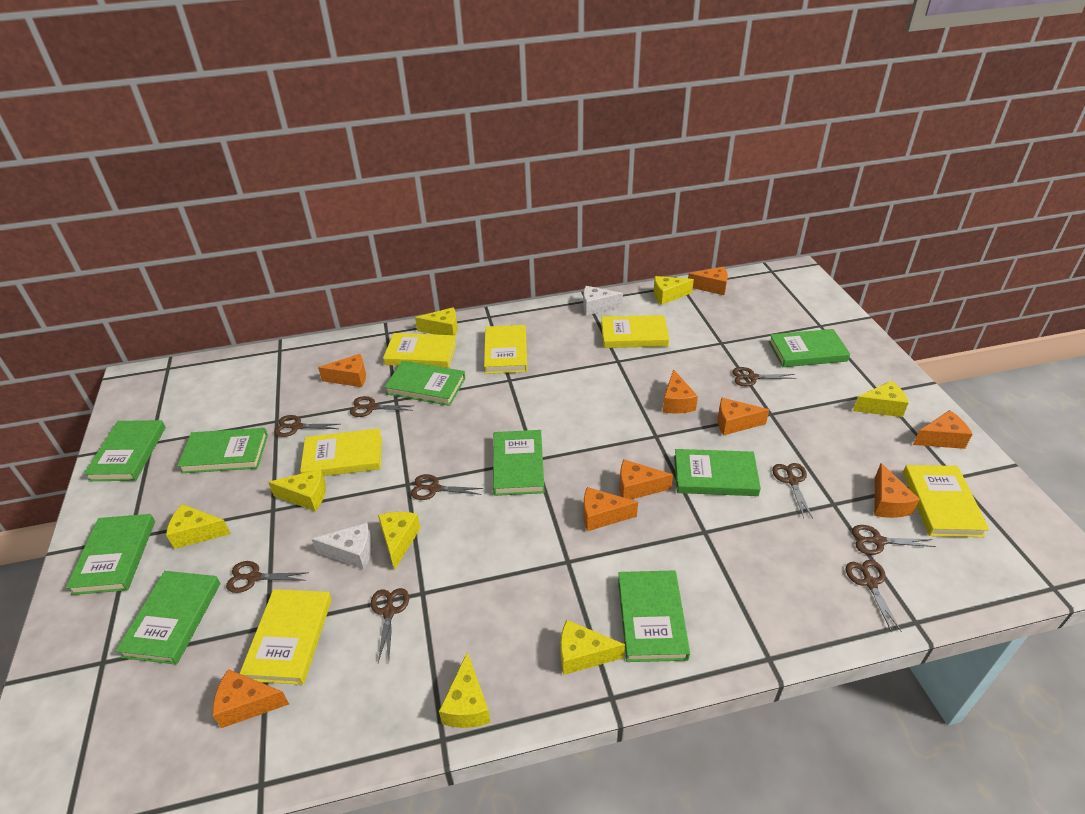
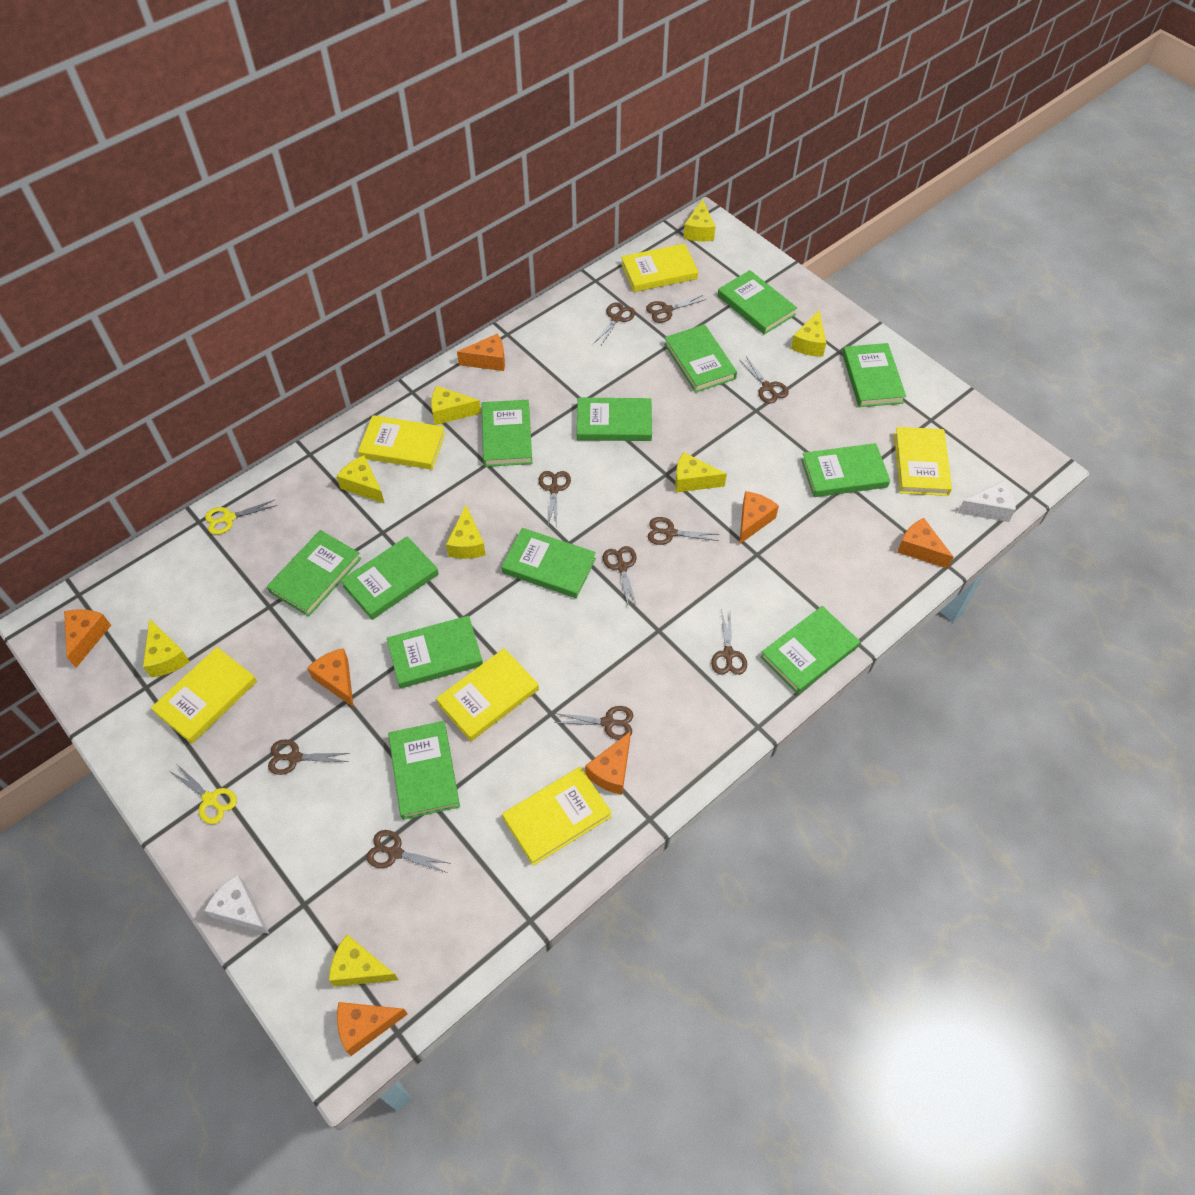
brown scissors: [226,561,309,593] [274,415,340,437] [350,396,415,417] [371,588,409,663] [411,474,483,500] [732,367,797,386] [772,463,813,518] [846,560,902,633] [852,525,936,555] = 9 -> [268,739,349,775] [367,830,449,873] [538,471,571,526] [554,706,633,740] [593,302,635,347] [603,546,637,606] [646,295,707,323] [648,517,719,545] [711,608,747,675] [740,357,789,403] = 10
green book: [66,514,155,595] [84,420,166,481] [116,571,220,665] [177,428,268,473] [384,361,465,406] [493,430,545,496] [618,570,690,662] [674,449,761,496] [769,329,850,367] = 9 -> [267,530,361,617] [341,536,439,620] [387,616,483,688] [388,721,460,820] [482,400,532,467] [501,528,596,598] [577,398,652,441] [664,324,737,393] [718,270,797,335] [760,606,860,694] [801,443,890,497] [842,343,906,407] = 12
orange cheese: [212,669,289,728] [318,354,366,387] [584,487,638,531] [620,459,673,500] [662,369,698,414] [688,267,728,295] [718,398,769,435] [874,463,920,518] [913,410,972,449] = 9 -> [64,609,111,668] [307,648,354,707] [337,1002,408,1056] [457,334,505,371] [585,731,631,795] [739,491,779,545] [897,518,954,569] = 7
yellow scissors: none = 0 -> [169,764,237,824] [205,500,277,535] = 2

